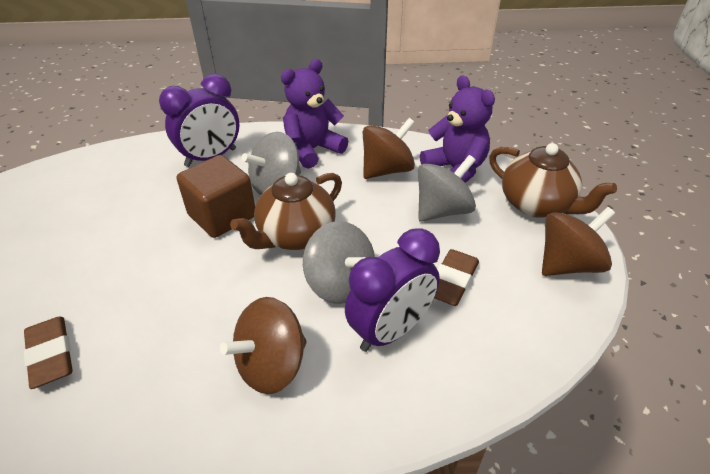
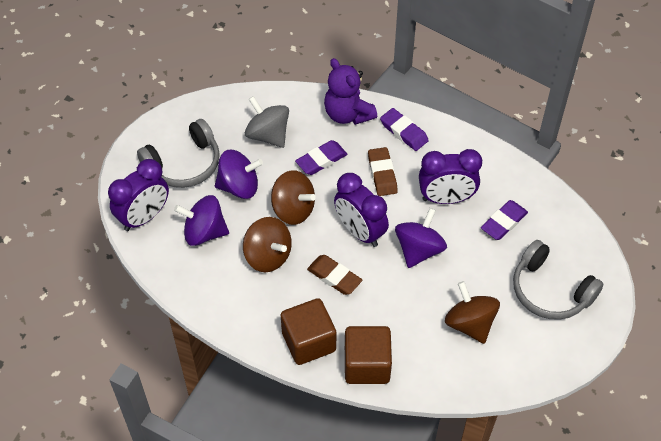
brown cube: [177,155,255,238] = 1 -> [280,298,336,365] [345,326,392,384] = 2
brown teapot: [230,173,342,250] [489,143,617,218] = 2 -> none = 0
grey headphones: none = 0 -> [137,119,220,188] [513,240,603,320] = 2
grey spinning top: [242,132,301,195] [303,221,375,304] [418,155,476,222] = 3 -> [245,96,289,148] = 1
purple clock: [159,74,239,167] [345,228,440,352] = 2 -> [108,159,169,231] [334,173,389,247] [419,149,482,204] = 3
purple eraser: none = 0 -> [295,140,347,175] [380,108,429,151] [481,200,528,240] = 3
purple spinning top: none = 0 -> [174,195,229,246] [215,150,263,199] [395,208,447,268] = 3
purple teddy bear: [281,59,348,168] [420,76,495,183] = 2 -> [324,58,377,125] = 1

